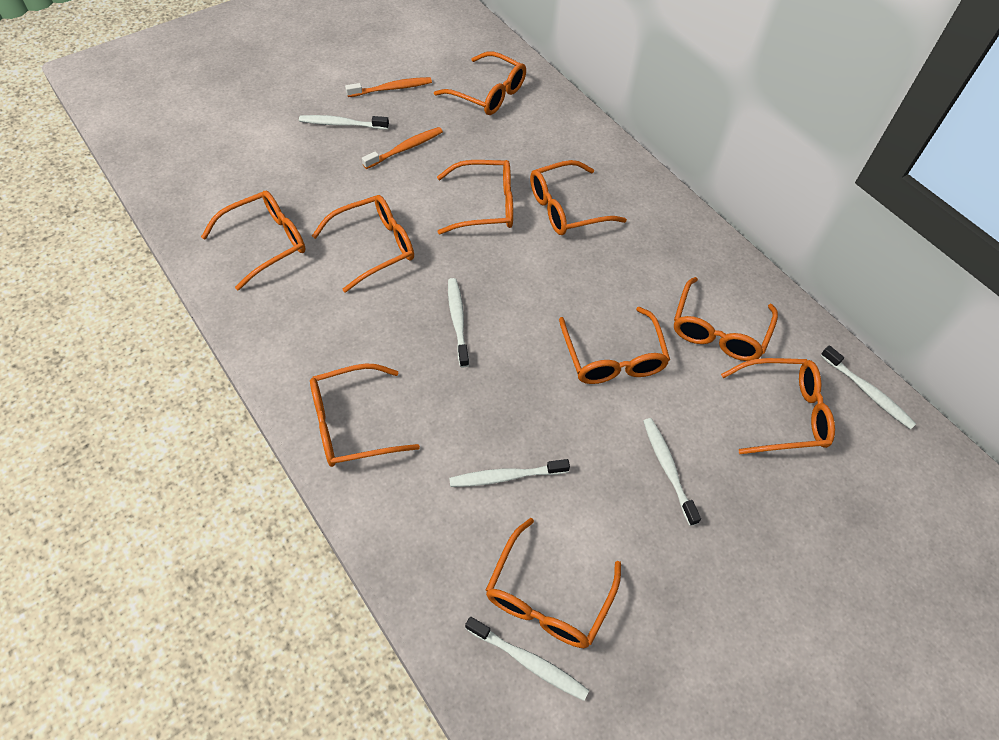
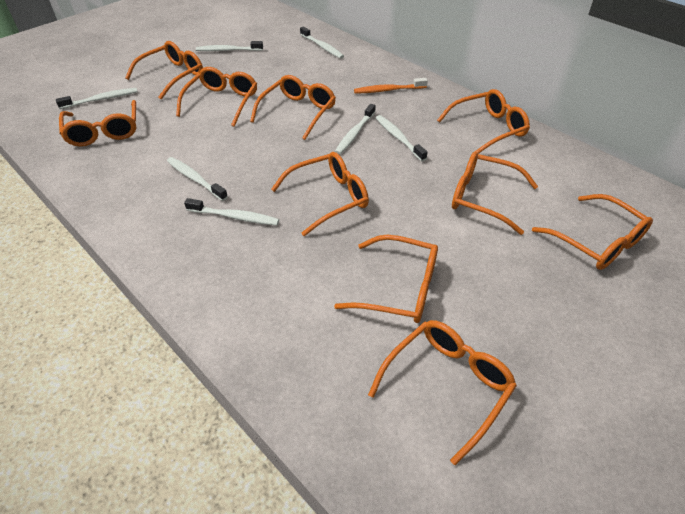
orange toothbrush: [345,77,432,97] [362,127,443,169] = 2 -> [354,78,428,94] = 1
white toothbrush: [299,115,389,129] [448,278,469,368] [449,459,570,487] [465,617,589,701] [643,418,701,526] [821,345,916,430] = 6 -> [56,88,138,109] [167,157,228,201] [184,198,279,226] [196,41,263,51] [300,26,344,59] [335,104,376,155] [376,115,428,161] = 7

